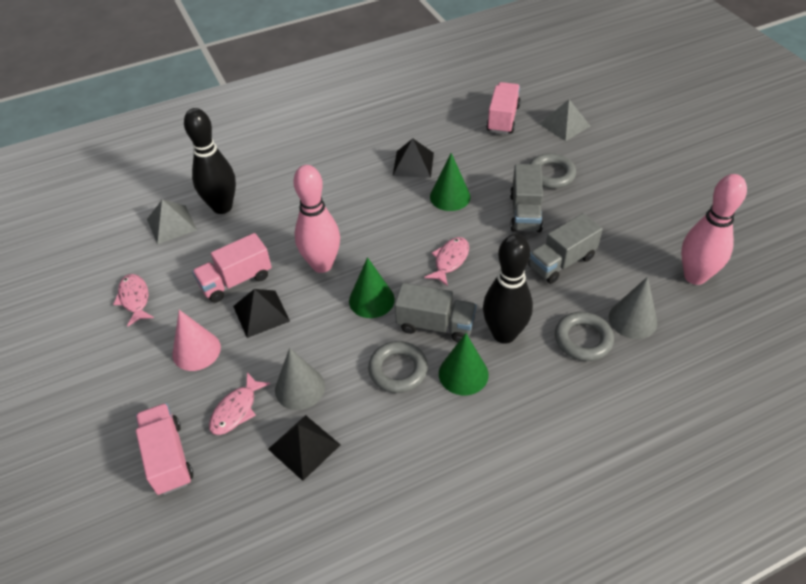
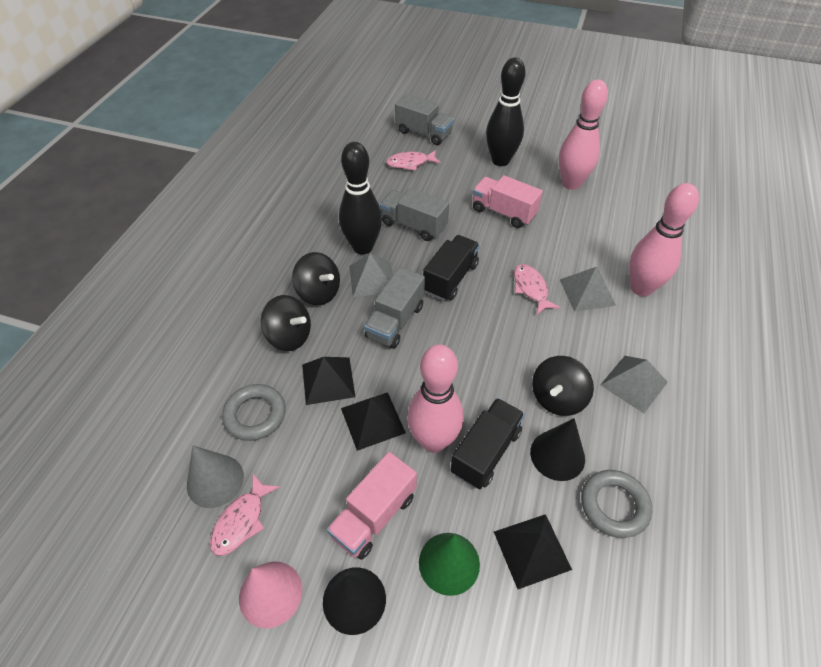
black cone: none = 0 -> [323,567,386,635] [530,418,585,481] = 2
black spinning top: none = 0 -> [261,295,311,351] [292,252,340,306] [532,356,594,416] = 3
black truck: none = 0 -> [423,235,480,301] [450,398,525,489] = 2
green cone: [349,257,395,318] [430,153,471,211] [439,333,489,395] = 3 -> [419,533,480,596] = 1
grey cone: [275,348,325,410] [609,277,658,339] = 2 -> [187,445,244,508] = 1
grey pyramid: [147,199,197,245] [539,99,590,141] = 2 -> [349,253,393,297] [560,267,616,312] [600,356,668,413] = 3
grey ring: [368,341,428,393] [530,153,576,189] [555,312,614,361] = 3 -> [222,384,286,441] [581,470,652,538] = 2
pink bowling pin: [293,165,340,273] [681,174,747,285] = 2 -> [407,345,464,453] [559,80,608,190] [629,183,699,296] = 3
pink truck: [136,403,193,495] [192,233,272,303] [486,82,521,134] = 3 -> [327,452,417,560] [472,175,543,228] = 2

